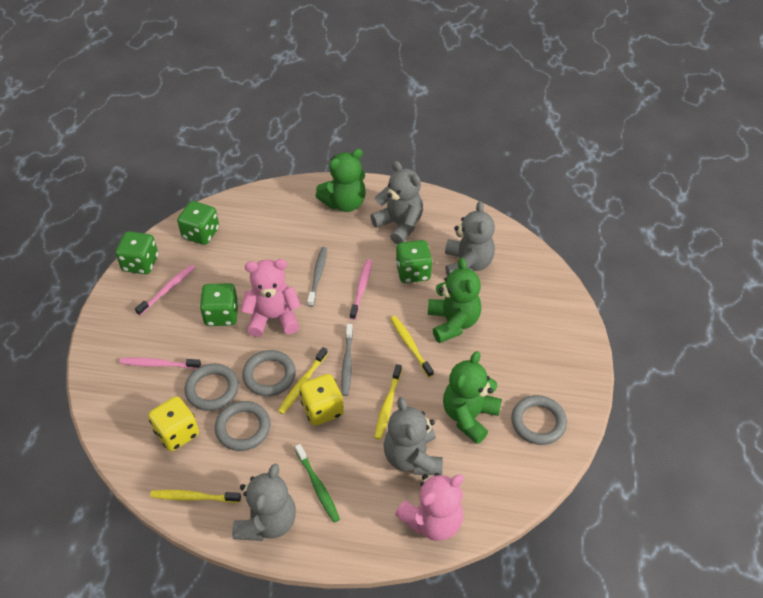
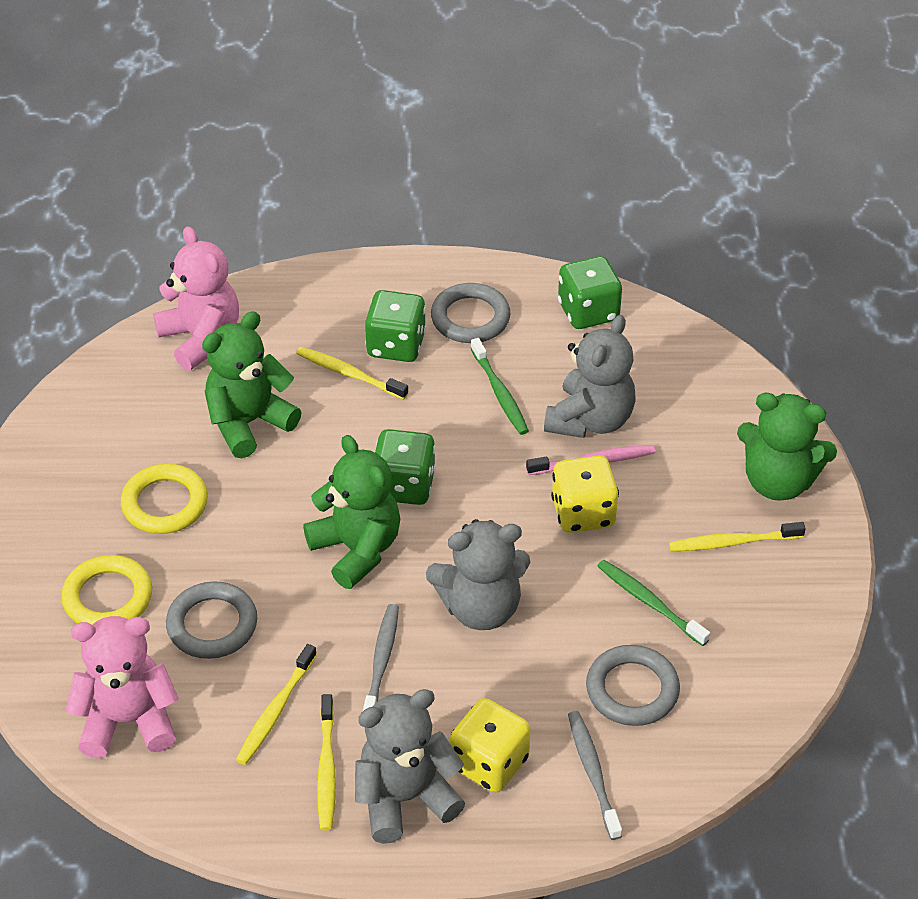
green dice: [116,231,158,274] [177,201,219,245] [199,283,239,326] [396,240,433,283] = 4 -> [365,290,426,362] [375,429,436,505] [558,256,622,329] = 3
green toothbrush: [295,444,340,523] = 1 -> [471,338,529,435] [598,560,710,646] = 2
grey ring: [185,364,239,411] [215,401,271,451] [242,350,296,396] [511,395,567,445] = 4 -> [166,581,257,659] [431,283,510,343] [586,645,680,726] = 3
grey teddy bear: [232,464,296,541] [370,161,423,244] [384,397,443,475] [445,201,495,277] = 4 -> [355,689,465,844] [426,519,530,630] [544,315,636,438] = 3
pink toothbrush: [119,358,201,369] [135,265,195,315] [350,259,372,320] = 3 -> [526,445,656,475] = 1
yellow ring: none = 0 -> [61,555,152,625] [121,464,208,534] = 2

